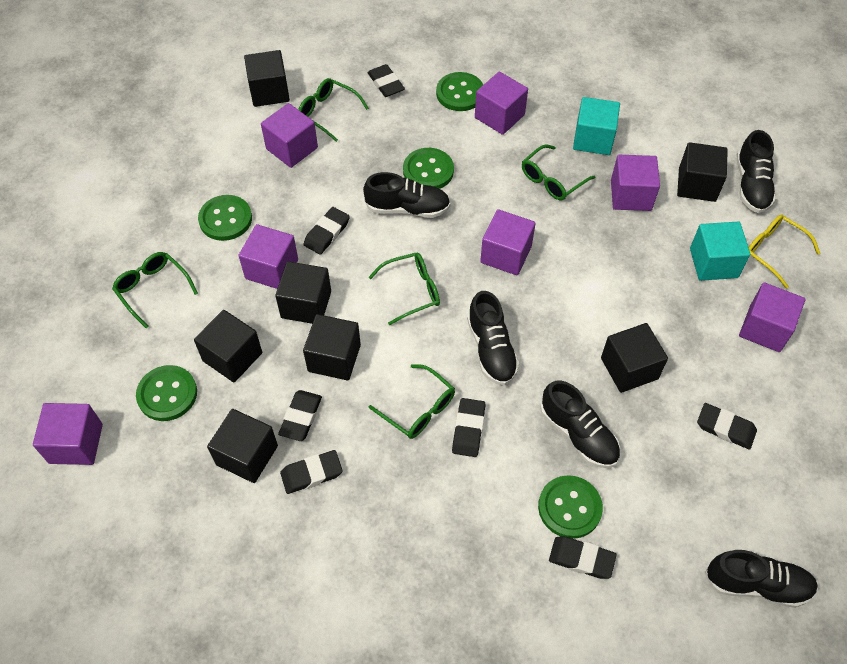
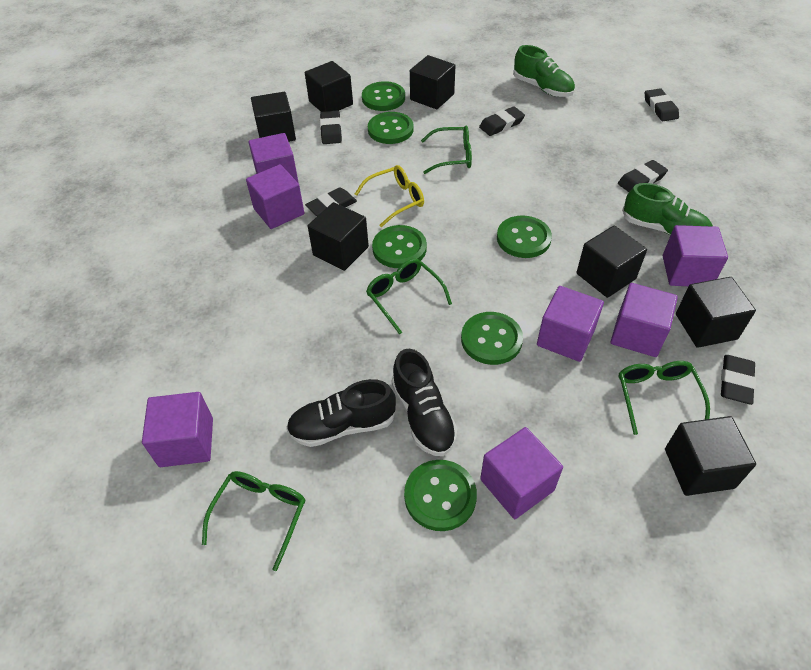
black eraser: [278,390,322,441] [280,450,343,494] [303,207,350,255] [367,64,405,97] [452,398,486,457] [549,536,617,579] [697,403,757,449] = 7 -> [305,187,357,216] [320,110,342,144] [479,106,525,136] [618,160,668,192] [645,88,679,121] [721,355,756,405] = 6
black shoe: [363,172,450,218] [467,291,519,385] [540,380,620,468] [705,550,818,608] [736,130,776,213] = 5 -> [286,379,396,447] [391,349,458,456] = 2
green button: [136,365,197,421] [198,195,252,241] [403,148,454,189] [436,72,483,111] [538,475,603,539] = 5 -> [362,81,405,111] [368,112,414,144] [372,225,427,268] [404,460,477,531] [461,312,523,365] [497,215,552,258] = 6
green glasses: [112,252,198,328] [298,78,369,142] [369,253,440,325] [369,364,455,439] [522,144,595,200] = 5 -> [202,471,305,571] [366,259,452,335] [421,126,472,174] [619,361,710,435] = 4
green shoe: none = 0 -> [513,45,575,97] [622,183,713,236] = 2
turquoise cube: [573,97,620,155] [690,221,750,281] = 2 -> none = 0

